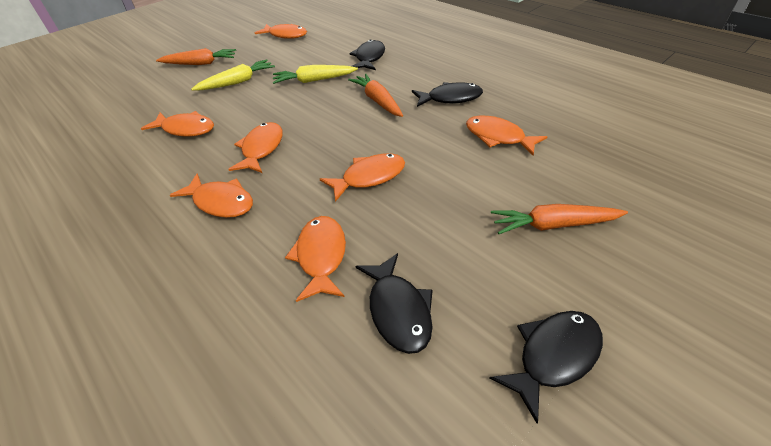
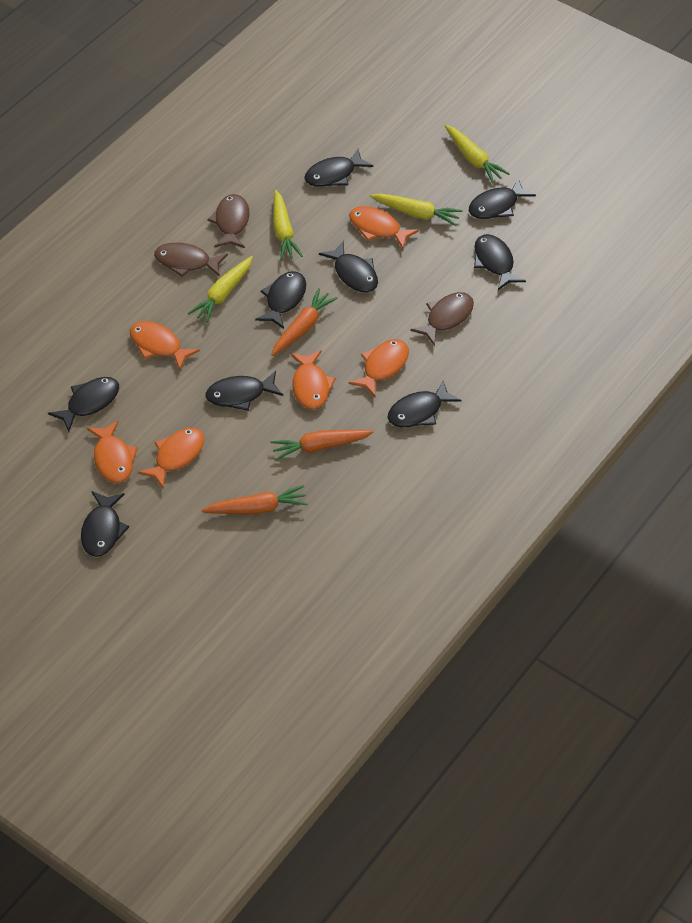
black fish: [350,39,385,70] [355,253,433,354] [412,82,483,107] [489,311,603,424] = 4 -> [48,377,119,432] [81,491,129,557] [205,371,283,411] [255,271,306,329] [304,149,373,187] [319,241,378,292] [388,380,462,427] [469,178,536,219] [474,234,526,290] = 9
brown fish: none = 0 -> [154,242,228,277] [208,194,250,248] [410,292,474,346] = 3
orange fish: [141,111,214,137] [170,173,253,218] [228,122,283,173] [255,24,307,39] [285,216,346,302] [320,153,405,202] [466,116,547,155] = 7 -> [87,420,138,483] [130,321,200,370] [138,428,204,489] [290,350,336,410] [348,339,409,397] [349,206,419,249] = 6
yellow carrot: [191,59,275,91] [273,65,358,84] = 2 -> [188,256,253,323] [273,190,303,260] [370,194,462,226] [445,125,510,183] = 4

